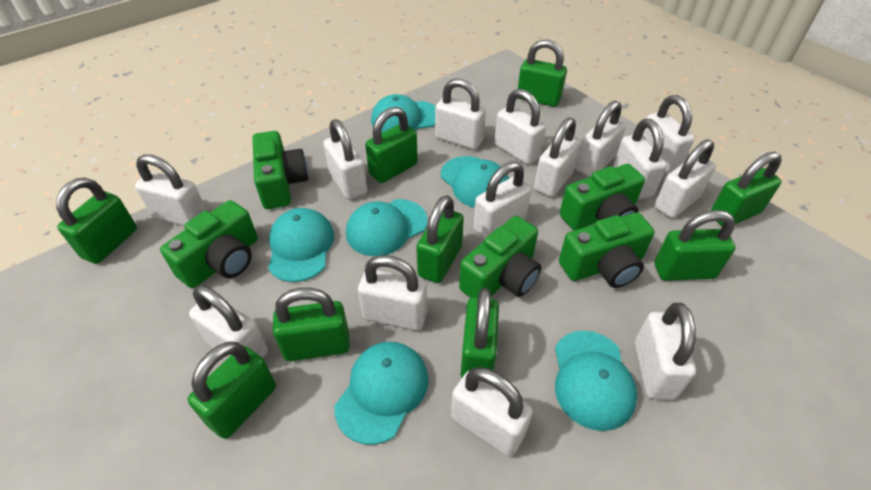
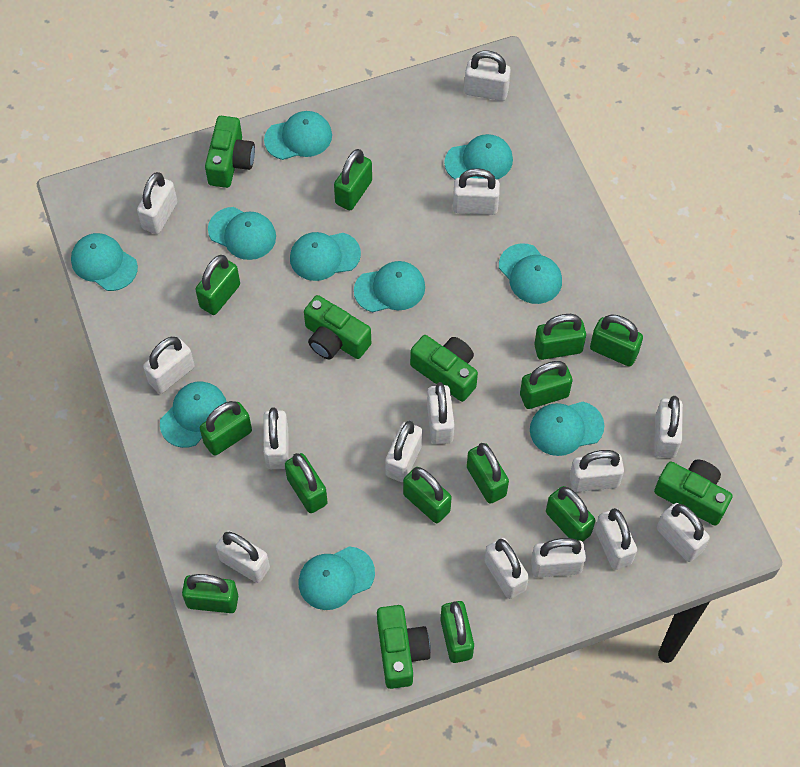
green padlock: [56,178,137,264] [188,342,276,439] [273,288,350,361] [365,107,418,183] [416,195,464,283] [461,288,499,378] [518,40,567,107] [655,210,736,281] [710,152,782,227] = 9 -> [182,574,238,613] [195,255,240,315] [200,401,252,456] [285,453,328,513] [334,149,372,210] [403,467,452,523] [440,601,474,663] [467,443,509,504] [520,361,573,409] [534,314,586,360] [546,486,596,542] [590,314,643,367] = 12
turquoise cap: [268,208,334,282] [334,342,428,445] [346,199,428,256] [371,94,436,133] [441,156,509,208] [555,331,637,431] = 6 -> [71,233,138,291] [160,382,227,448] [208,207,276,260] [264,111,332,160] [290,232,361,281] [299,546,375,610] [354,261,425,312] [444,134,513,179] [499,243,562,304] [530,402,604,456] = 10

